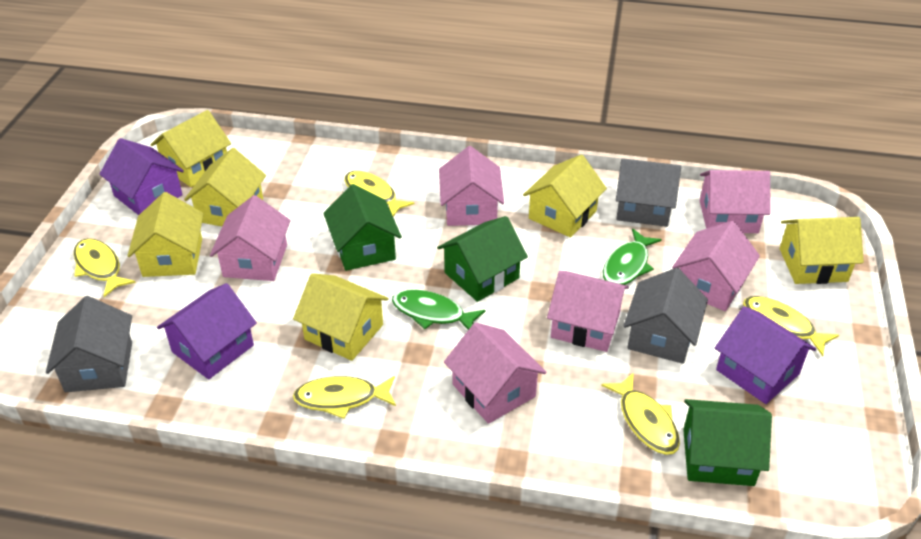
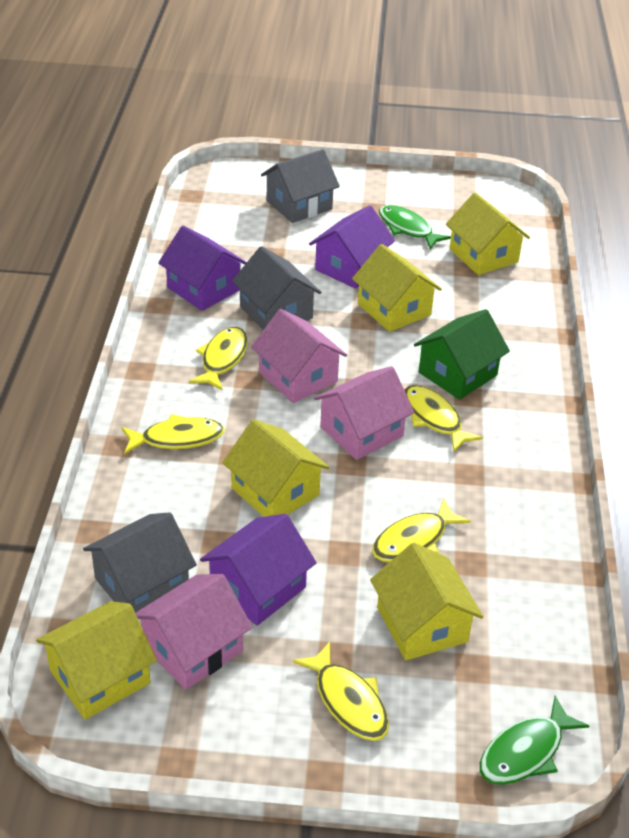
green house: [323,184,402,271] [437,216,528,302] [683,399,772,486] = 3 -> [414,309,510,400] = 1
pink house: [210,195,291,281] [439,146,504,226] [444,322,546,424] [547,271,629,352] [672,221,760,311] [700,170,770,233] = 6 -> [135,574,252,690] [251,309,347,403] [314,366,414,460] = 3
yellow house: [127,192,204,277] [151,110,231,187] [184,148,266,226] [293,273,389,361] [523,154,607,238] [780,217,864,284] = 6 -> [36,601,157,720] [222,419,330,517] [352,244,442,332] [370,543,483,660] [446,192,530,275] = 5

